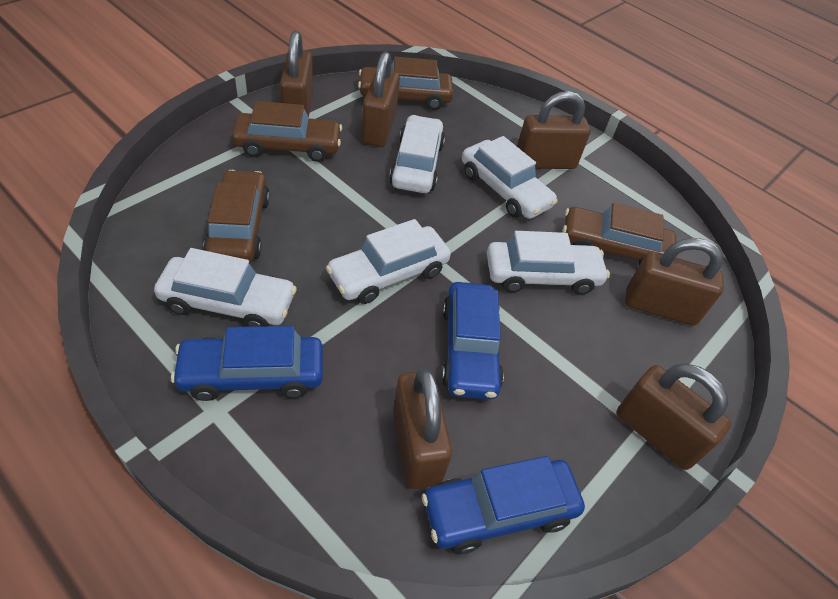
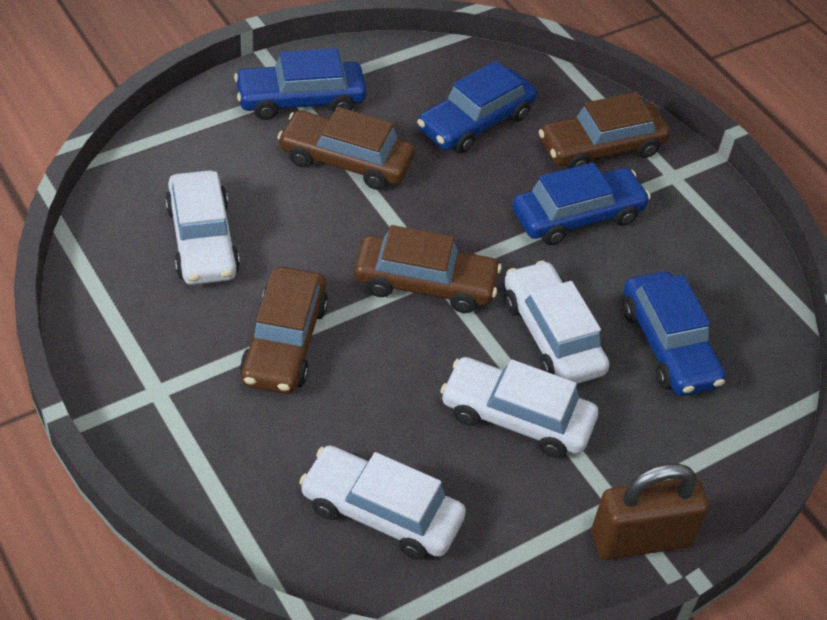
blue car: [171,326,323,401] [422,456,585,554] [442,282,504,400] = 3 -> [234,48,367,120] [417,61,537,153] [512,163,651,245] [623,271,726,396] = 4
brown padlock: [280,31,313,117] [362,52,400,147] [393,368,452,489] [517,91,591,169] [616,364,732,470] [625,238,724,326] = 6 -> [591,463,709,560] = 1
white car: [154,248,297,327] [326,219,451,304] [389,115,445,193] [462,136,558,219] [487,231,610,295] = 5 -> [165,170,240,285] [299,445,466,560] [440,357,598,458] [504,261,609,384] = 4

